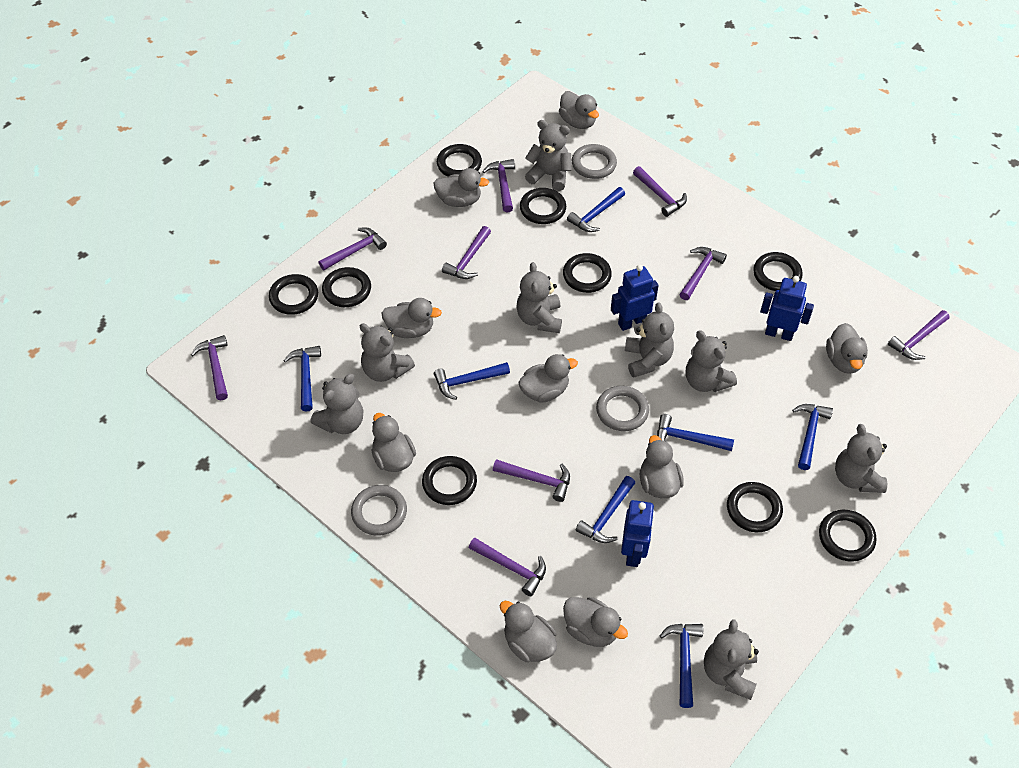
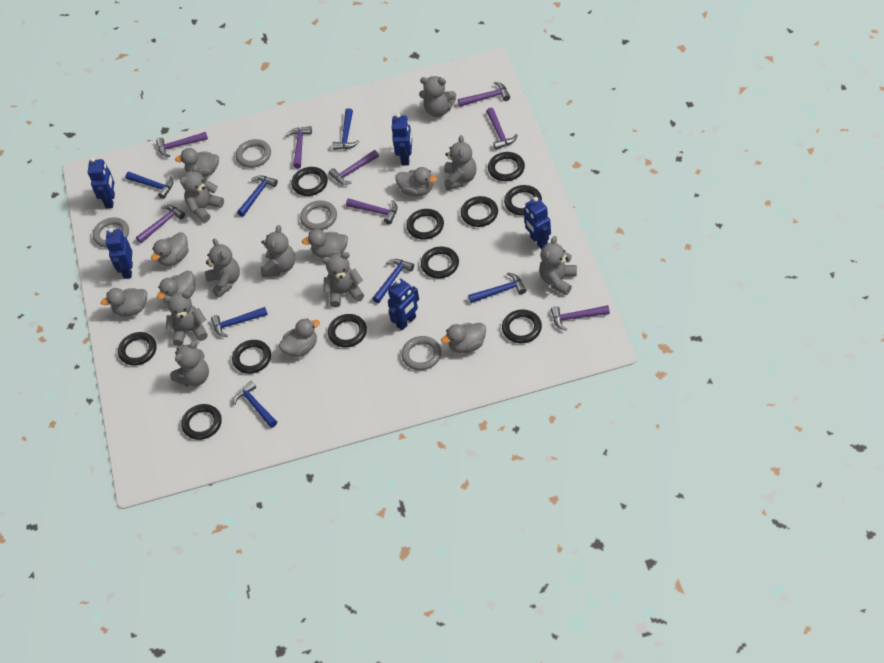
black ring: [269,274,318,315] [322,267,371,307] [422,456,477,505] [437,144,482,177] [520,188,566,224] [563,253,612,293] [727,482,783,532] [753,252,803,291] [819,510,876,562] = 9 -> [118,332,156,365] [181,404,222,440] [232,340,271,374] [291,167,328,196] [328,314,367,347] [406,209,444,240] [421,246,459,278] [461,196,498,227] [488,152,525,181] [502,309,542,343] [504,185,542,216] = 11
blue robot: [611,265,659,331] [621,500,655,567] [760,276,814,341] = 3 -> [88,157,115,208] [106,228,133,279] [388,279,419,330] [392,113,412,166] [524,197,551,250] = 5
grey duck: [371,413,416,472] [382,298,442,338] [433,168,489,207] [499,601,557,662] [518,354,578,403] [559,91,599,129] [563,597,628,647] [640,435,684,498] [826,323,868,374] = 9 -> [101,288,147,316] [151,232,189,266] [157,271,195,299] [175,148,219,177] [279,318,320,357] [302,229,348,258] [395,167,437,197] [441,323,486,353] = 8
grey ring: [351,485,407,536] [572,144,617,179] [596,386,649,431] = 3 -> [93,217,129,248] [236,139,271,168] [300,200,337,230] [401,336,441,370] = 4
grey teddy bear: [310,374,364,434] [360,323,415,382] [516,262,562,333] [525,120,572,191] [625,302,674,378] [686,330,737,392] [704,619,759,700] [835,424,887,493] = 8 -> [163,291,208,346] [170,341,209,386] [180,165,224,223] [205,238,240,297] [261,225,295,277] [322,252,364,307] [419,76,456,117] [444,135,477,190] [539,236,577,295] = 9
purple hammer: [191,335,228,400] [318,227,387,270] [442,226,491,279] [469,537,546,596] [482,159,515,213] [493,459,570,502] [633,166,687,217] [679,247,727,300] [888,310,950,360] = 9 -> [136,205,185,243] [156,132,208,157] [286,126,312,169] [329,150,379,185] [346,198,398,224] [458,82,510,107] [486,108,518,150] [551,305,610,331] = 8

